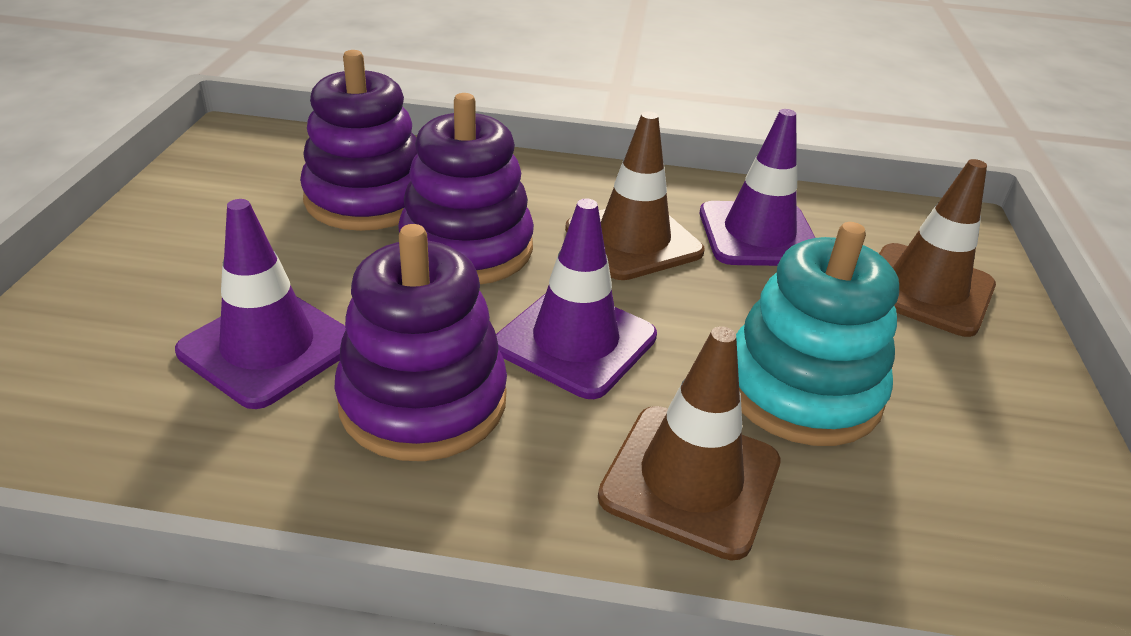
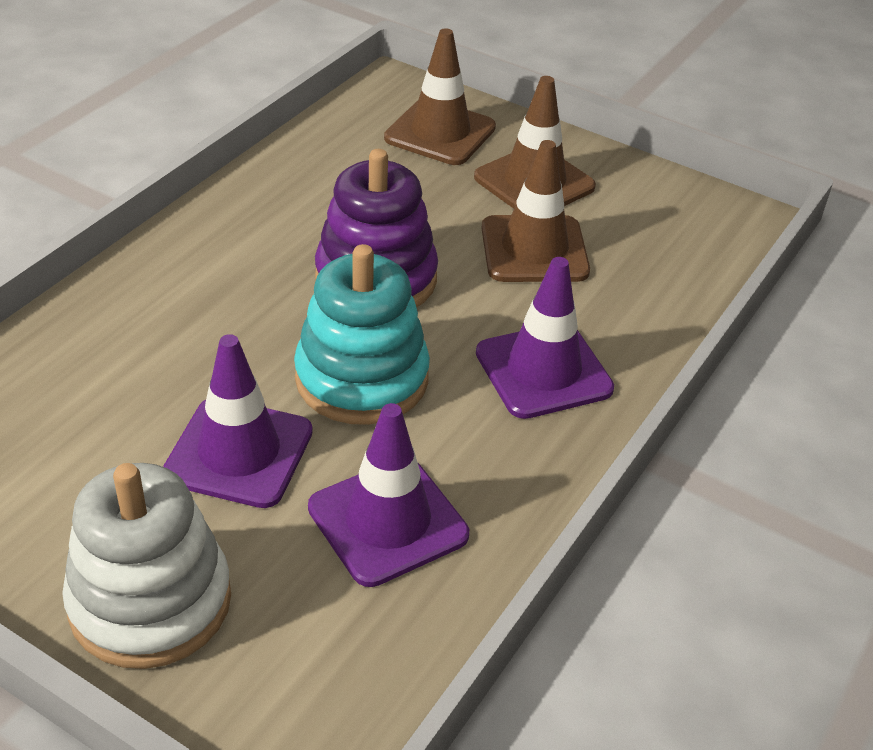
purple stacking toy: [300,50,417,231] [334,224,507,461] [398,93,534,284] = 3 -> [315,149,438,307] = 1
white stacking toy: none = 0 -> [62,463,231,669] = 1

